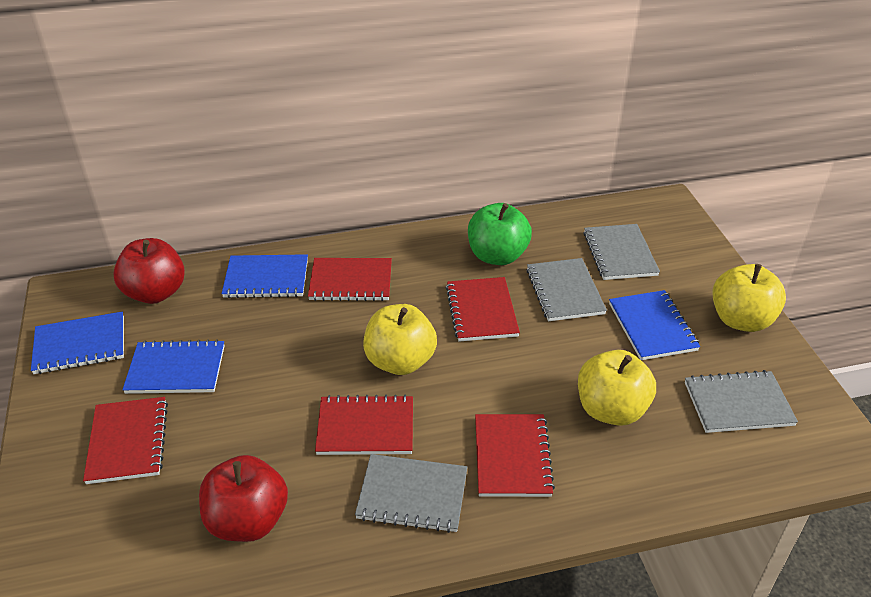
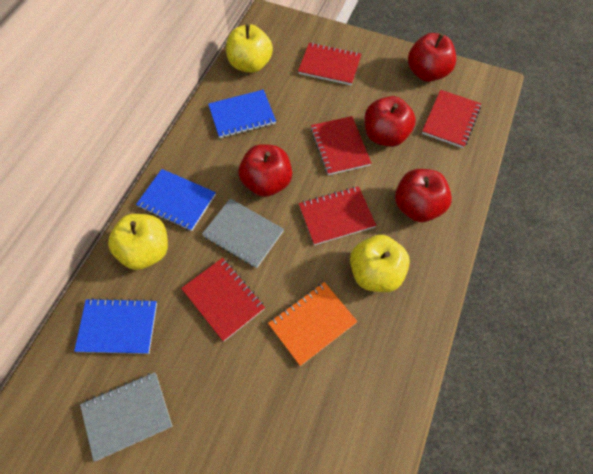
blue notebook: [31,312,124,374] [122,339,225,394] [222,254,308,298] [609,290,700,360] = 4 -> [74,298,157,354] [136,169,216,231] [208,90,276,138] = 3
green apple: [468,203,532,265] = 1 -> none = 0
grey notebook: [355,454,467,533] [526,258,607,321] [583,224,660,280] [685,370,798,433] = 4 -> [80,372,172,462] [202,199,284,268] = 2
orange notebook: none = 0 -> [268,282,358,366] = 1
red apple: [113,238,185,304] [199,455,288,542] = 2 -> [239,144,292,197] [364,96,416,147] [395,169,452,222] [408,33,456,82] = 4

